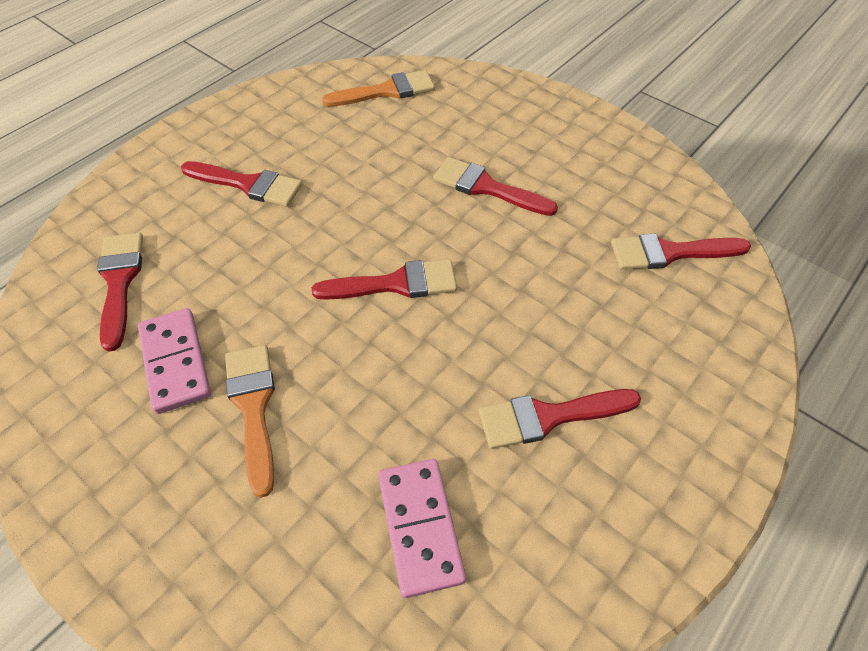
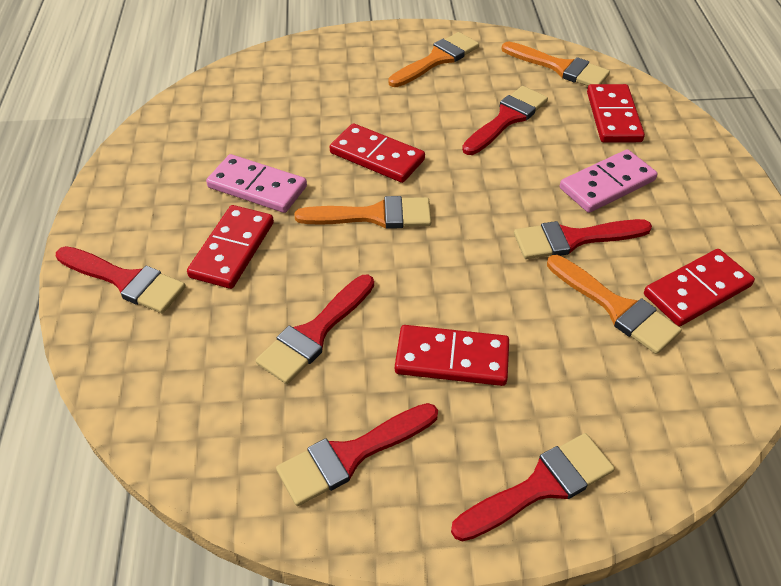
orange brush: [225,345,275,498] [322,70,435,107] = 2 -> [295,196,431,229] [388,32,479,87] [502,41,610,86] [547,255,682,354] = 4
red domino: none = 0 -> [187,205,274,289] [330,123,425,183] [395,325,509,386] [587,84,645,143] [644,249,755,326] = 5

